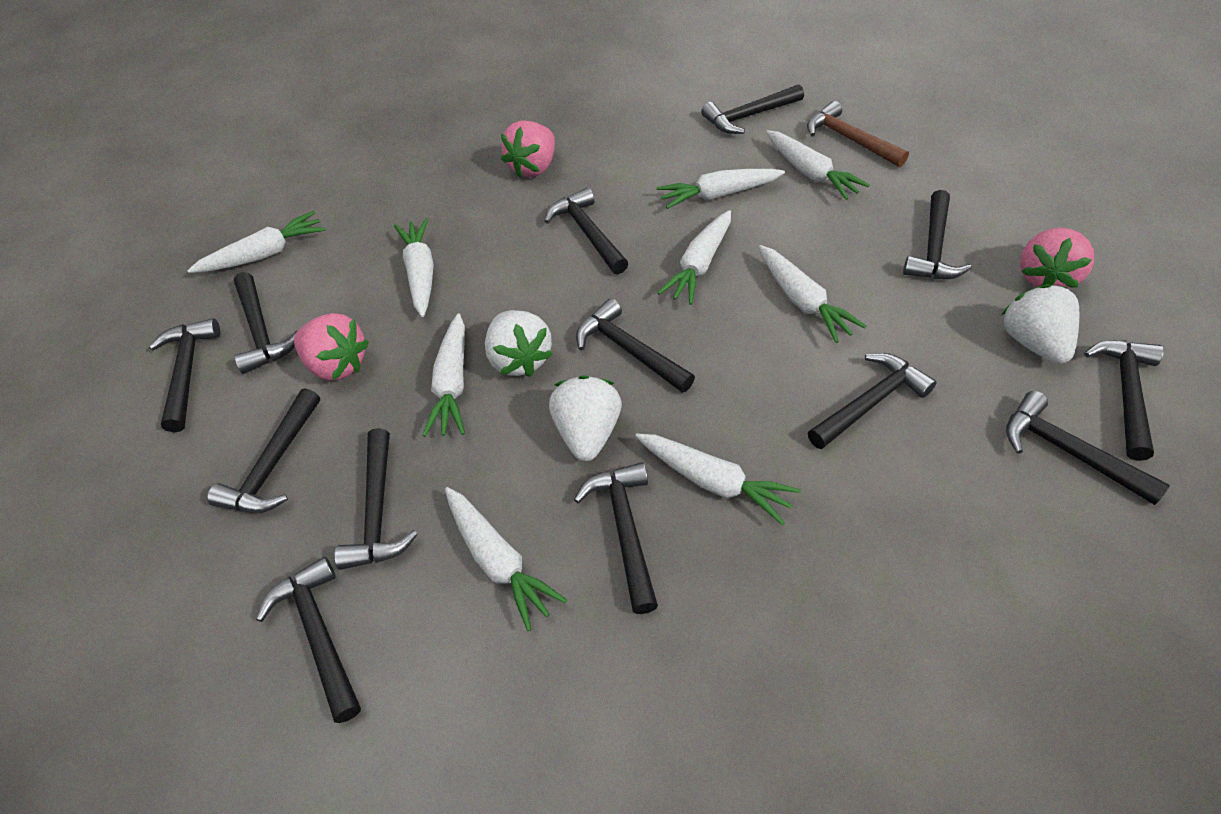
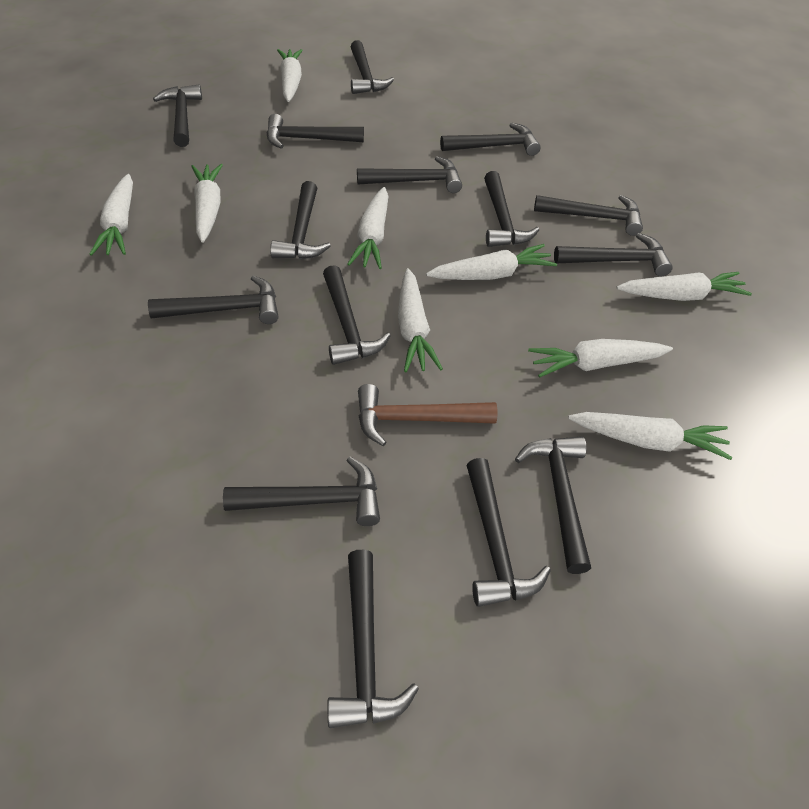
black hammer: [149,318,220,432] [207,388,320,513] [234,272,297,374] [256,557,361,723] [334,428,418,570] [544,188,629,274] [574,462,658,614] [576,298,695,393] [701,84,804,134] [808,353,937,449] [903,190,972,279] [1006,391,1170,505] [1084,340,1164,461] = 13 -> [148,276,279,324] [153,84,202,147] [223,457,380,526] [266,114,364,149] [270,181,331,259] [323,265,391,365] [328,550,419,728] [351,40,394,94] [357,156,462,193] [440,123,541,156] [467,458,551,607] [484,171,539,247] [515,436,591,574] [534,195,643,236] [554,233,673,276] = 15
pink strawberry: [294,313,369,380] [501,120,555,178] [1020,228,1094,289] = 3 -> none = 0
white strawberry: [485,310,553,377] [549,375,622,461] [1001,284,1079,364] = 3 -> none = 0

